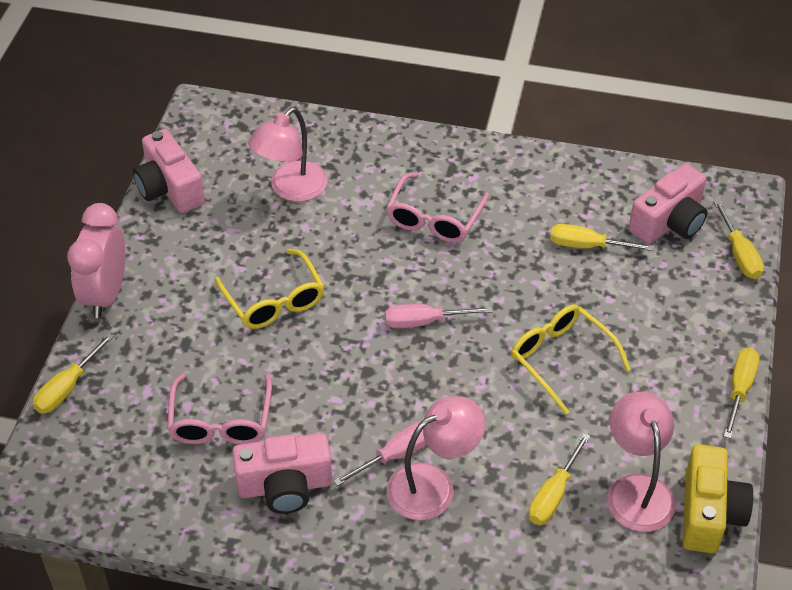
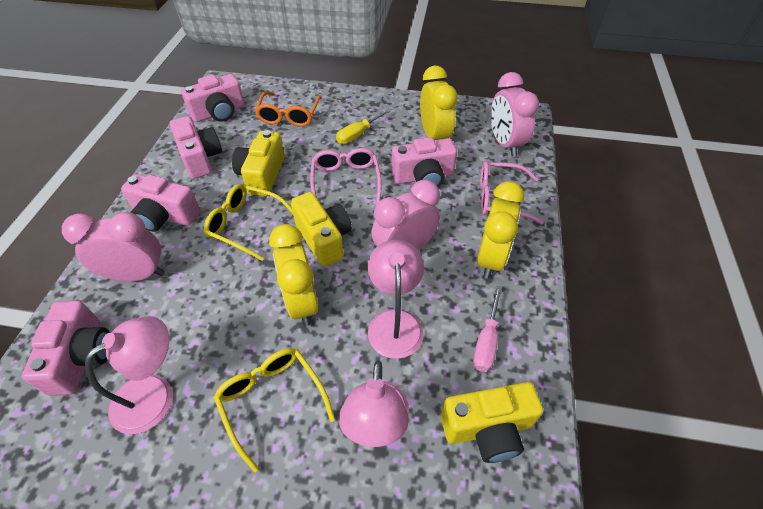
orange glasses: none = 0 -> [255,91,322,127] = 1
pink camera: [133,129,205,213] [232,433,332,514] [629,164,708,244] = 3 -> [22,301,110,396] [121,174,200,232] [170,116,222,179] [181,74,245,122] [391,137,457,187] = 5
pink clock: [67,203,126,318] = 1 -> [62,212,165,282] [371,180,440,250] [491,72,539,157] = 3
pink screwdriver: [333,421,427,486] [385,304,493,328] = 2 -> [473,286,502,372] = 1
yellow camera: [682,444,753,553] = 1 -> [232,130,285,196] [291,192,352,267] [441,382,543,463] = 3
yellow clock: none = 0 -> [269,224,318,326] [420,65,457,140] [477,181,525,279] = 3
yellow screwdriver: [33,333,115,414] [528,433,590,525] [550,224,654,251] [714,200,764,279] [724,348,760,439] = 5 -> [336,109,391,144] = 1

